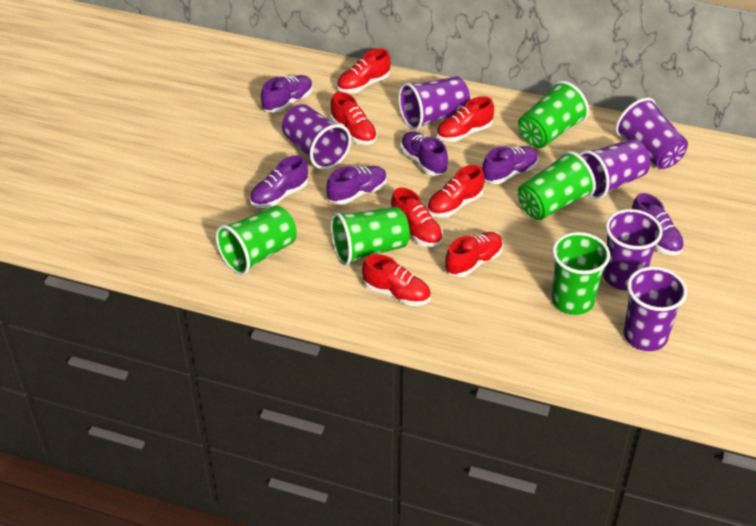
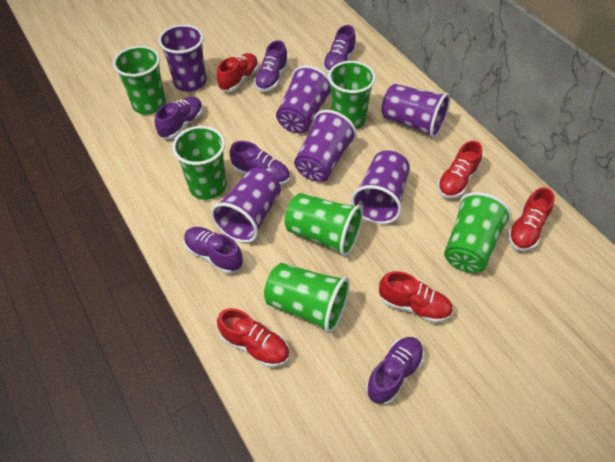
green cup: [216,205,297,275] [331,207,410,266] [518,81,589,148] [518,151,596,220] [552,232,610,315] = 5 -> [113,46,166,115] [172,126,226,200] [264,263,350,334] [285,193,363,256] [328,61,376,129] [444,192,512,273] = 6
red shoe: [331,92,377,145] [337,48,391,93] [362,254,431,306] [391,188,443,247] [427,165,484,218] [436,96,494,142] [445,232,503,277] = 7 -> [217,53,259,92] [217,308,289,367] [379,271,453,323] [437,141,482,199] [507,187,555,251] = 5

